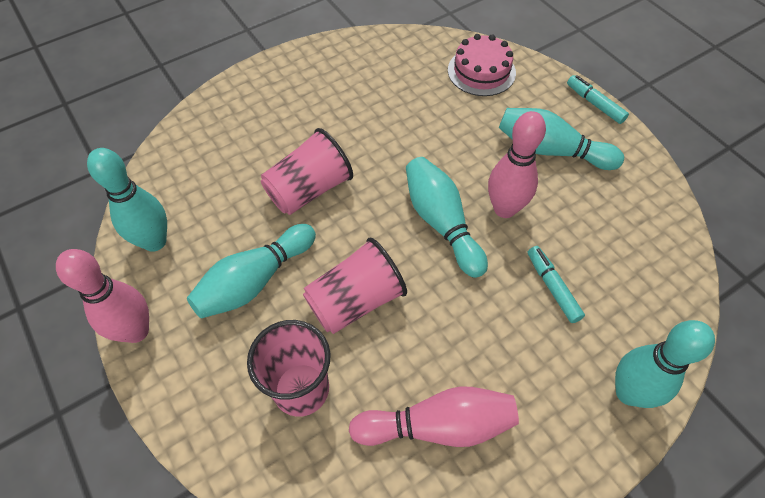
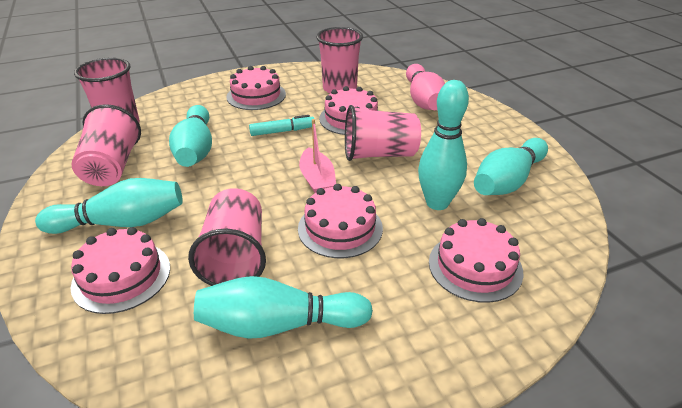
pink boat: none = 0 -> [299,119,336,193] = 1
pink bowling pin: [56,249,149,343] [349,386,519,447] [488,111,546,218] = 3 -> [406,64,445,110] = 1
pink cake: [448,34,516,96] = 1 -> [71,227,170,314] [226,66,286,110] [298,184,383,258] [319,86,378,135] [429,218,524,303] = 5
pink cup: [247,320,331,417] [261,128,353,215] [303,238,407,334] = 3 -> [71,104,141,186] [74,57,140,122] [188,188,266,286] [316,27,363,94] [345,105,421,161] = 5
turquoise marker: [528,246,585,323] [567,75,629,124] = 2 -> [249,115,314,136] = 1

